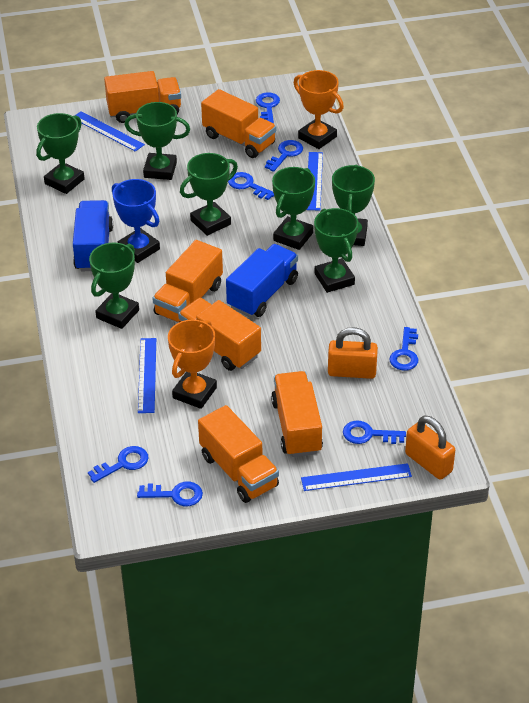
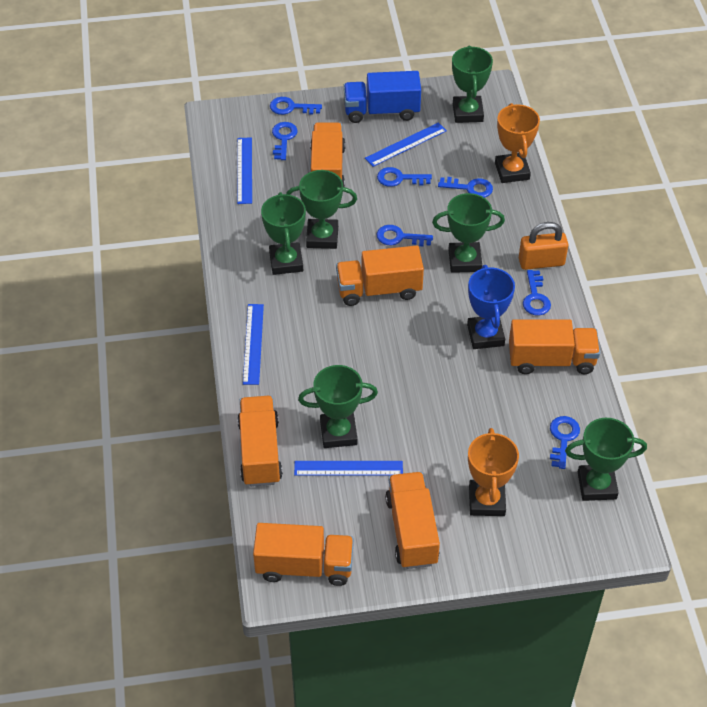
blue truck: [73,200,113,271] [226,244,298,317] = 2 -> [344,71,421,123] = 1
green trophy: [36,113,85,194] [89,243,139,329] [125,102,190,180] [180,153,238,236] [272,167,315,250] [314,208,359,293] [332,164,375,246] = 7 -> [261,192,306,275] [286,170,357,249] [298,365,378,448] [432,193,505,273] [452,45,493,123] [565,418,647,501] = 6
orange padlock: [328,327,378,379] [405,415,455,480] = 2 -> [519,222,568,270] = 1

